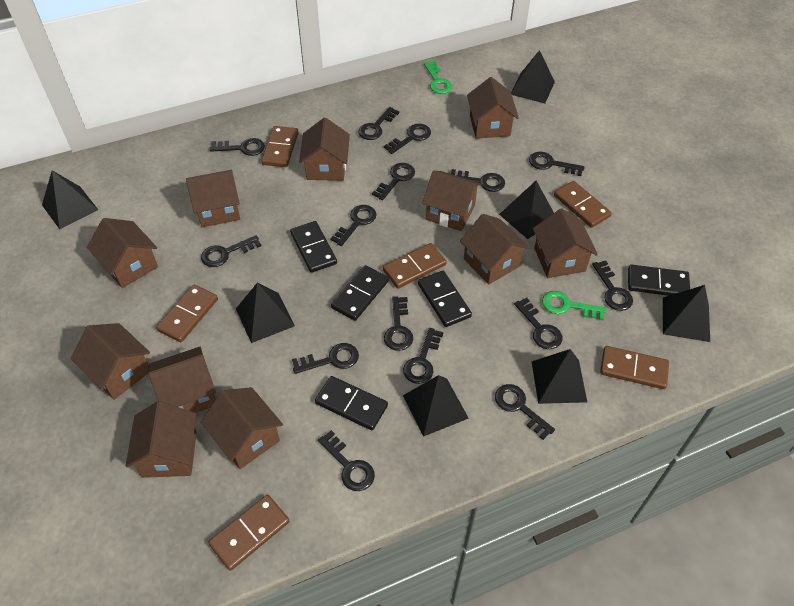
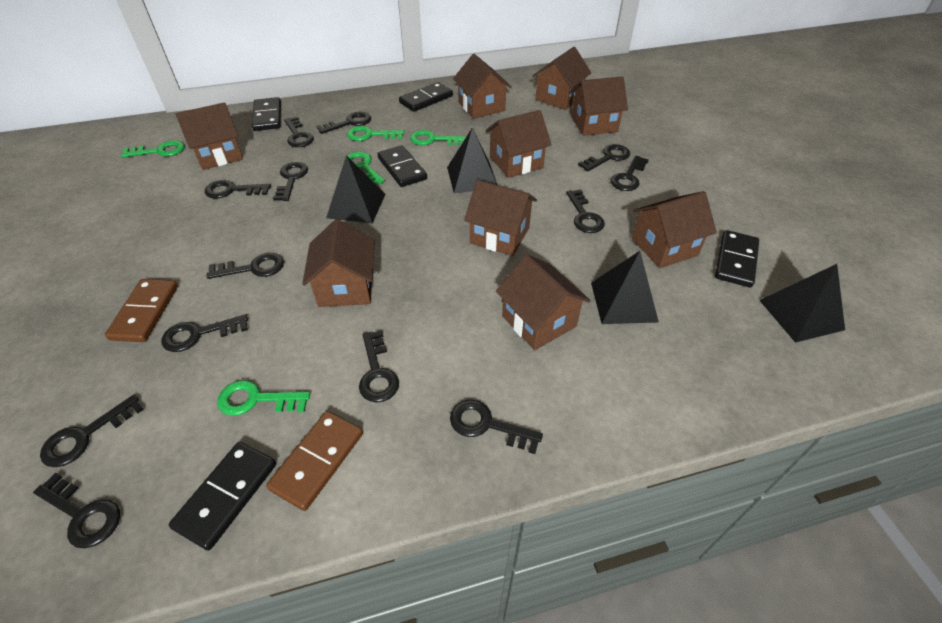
black key: [201,235,261,267] [210,138,265,156] [292,343,359,374] [318,430,375,491] [331,205,377,246] [358,107,399,140] [372,163,415,200] [384,124,431,154] [384,296,413,351] [403,328,444,384] [451,169,505,192] [495,384,555,440] [514,298,562,349] [529,152,585,176] [592,260,633,311] = 15 -> [33,473,120,548] [40,395,144,467] [161,314,248,352] [205,180,271,199] [207,253,284,279] [273,162,308,201] [284,117,314,147] [316,112,371,134] [359,330,399,403] [450,400,543,454] [566,190,605,233] [578,144,630,172] [611,156,649,191] = 13
black pyramid: [42,170,98,229] [236,283,295,343] [403,375,469,437] [499,181,554,239] [511,50,555,103] [532,349,587,404] [663,285,710,342] = 7 -> [326,155,385,224] [447,127,497,193] [591,251,659,324] [759,264,845,343] = 4
brown domino: [156,285,218,342] [208,495,289,571] [262,126,299,167] [383,243,447,288] [554,181,612,228] [600,346,669,389] = 6 -> [105,279,178,342] [266,411,363,511] = 2
brown house: [71,323,150,400] [87,218,158,288] [126,401,197,478] [148,347,216,413] [186,170,240,227] [201,387,283,469] [299,117,350,181] [422,171,482,231] [460,214,530,285] [467,77,519,139] [533,208,598,278] = 11 -> [176,102,243,170] [302,219,375,307] [453,54,512,119] [464,180,537,256] [486,110,552,178] [496,254,591,350] [533,47,591,110] [571,76,628,136] [632,191,717,268] = 9
green key: [424,61,453,94] [542,291,606,321] = 2 -> [121,140,185,158] [217,380,310,416] [344,152,385,184] [347,126,404,141] [410,130,467,145] = 5

